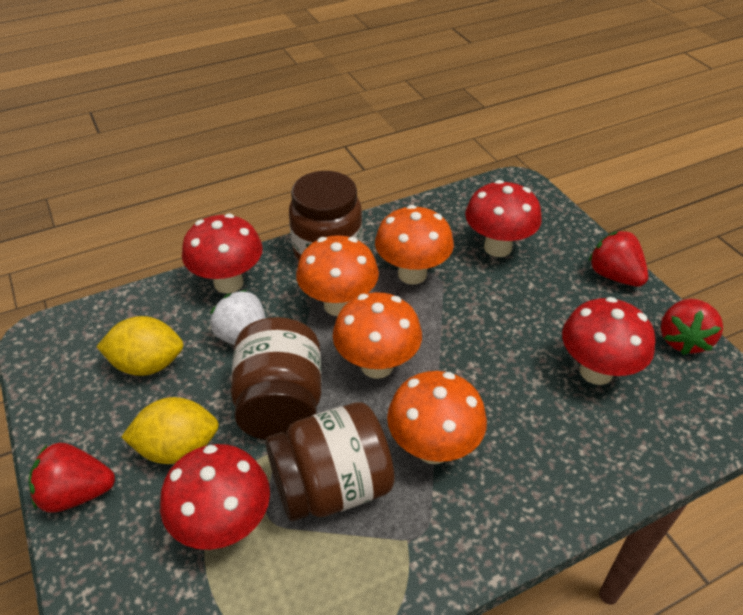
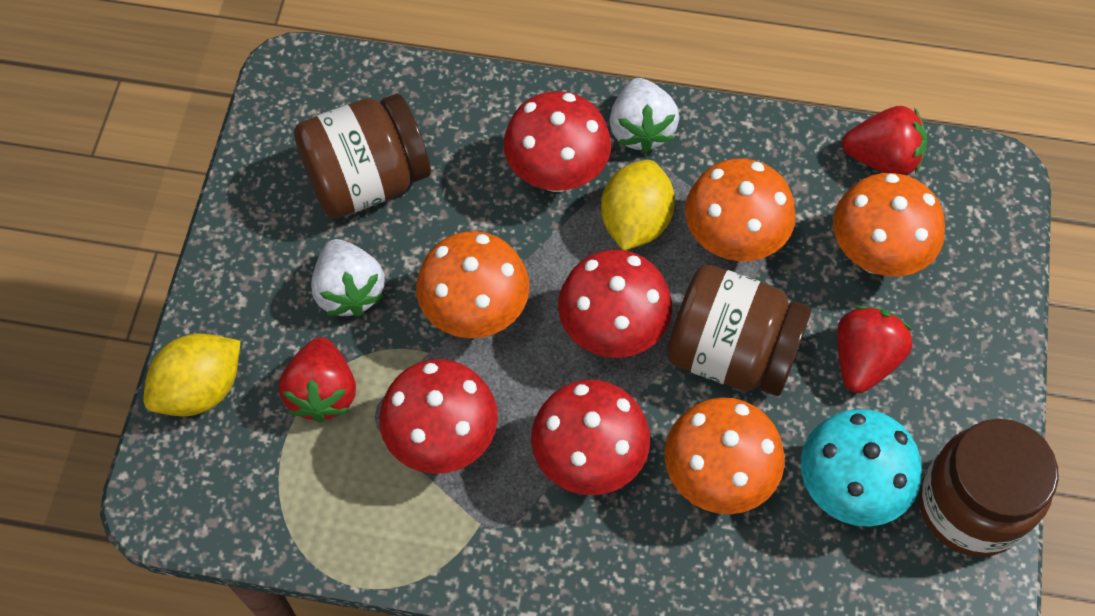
turquoise mushroom: none = 0 -> [801,409,922,527] = 1
white strawberry: [210,290,266,345] = 1 -> [311,239,385,317] [609,78,680,153] = 2

